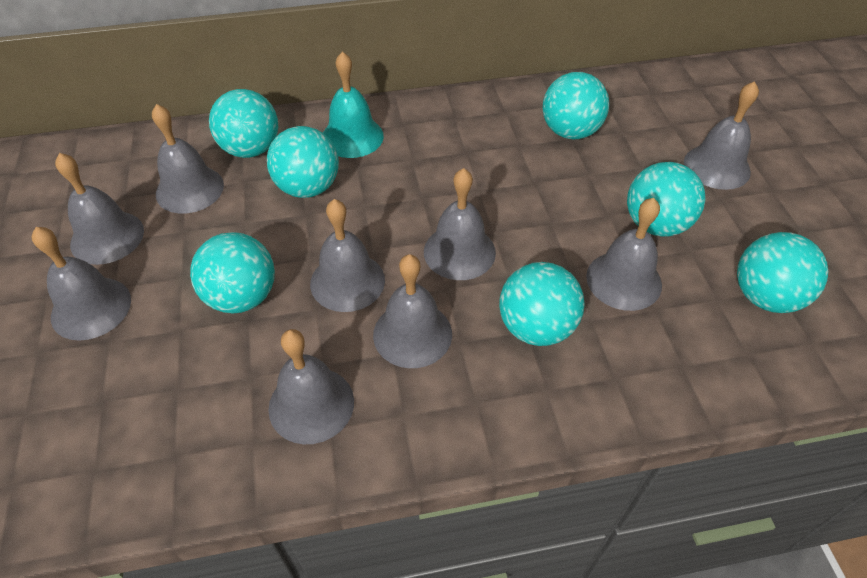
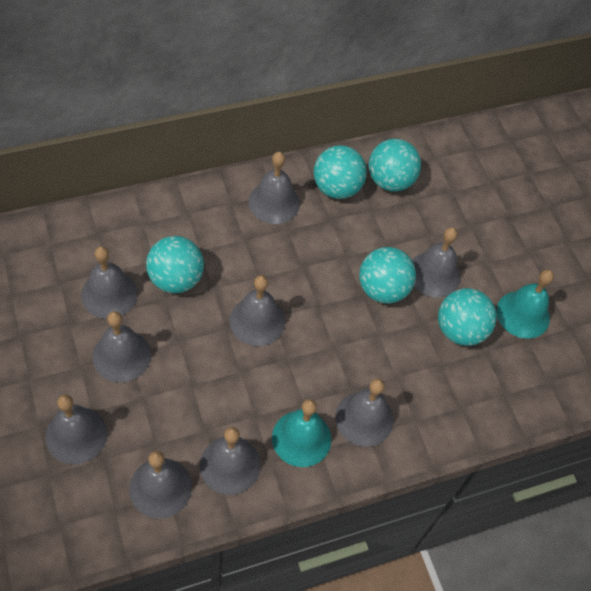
turquoise ball: [190,232,275,313] [209,89,278,158] [267,126,339,198] [499,262,585,346] [543,72,609,139] [627,162,706,237] [737,232,828,313] = 7 -> [146,236,204,293] [314,145,367,199] [359,247,416,303] [368,139,421,192] [438,288,497,346] = 5
turquoise bell: [323,52,384,158] = 1 -> [272,399,331,467] [496,270,554,339] = 2

